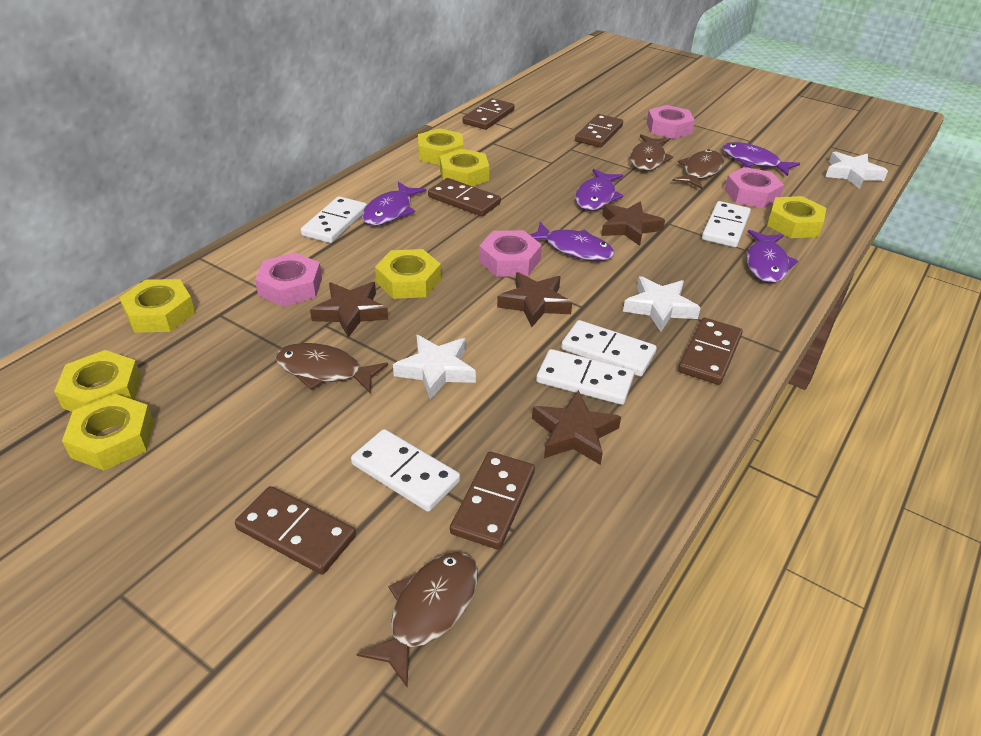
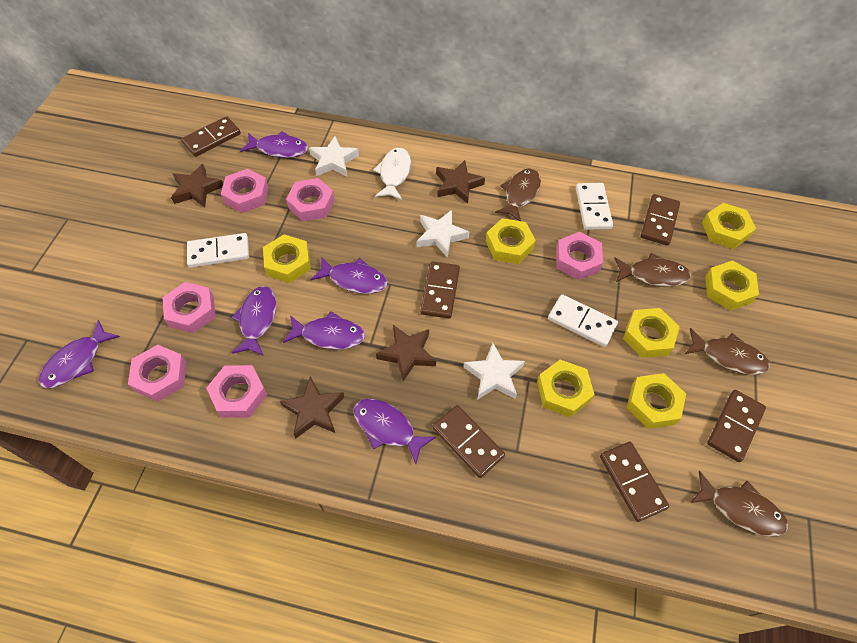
pink nut: [255,253,322,307] [479,230,542,277] [647,105,695,139] [724,167,784,208] = 4 -> [128,345,186,402] [163,282,216,333] [206,365,267,418] [221,169,269,213] [286,178,335,222] [556,232,603,280] = 6
purple fish: [362,182,426,226] [530,222,615,261] [575,169,623,210] [722,142,800,176] [747,230,798,283] = 5 -> [39,320,120,388] [231,286,276,356] [240,131,308,158] [283,311,365,350] [310,257,388,294] [354,399,436,464] = 6
white domino: [301,196,367,243] [351,429,460,512] [536,349,634,405] [561,320,657,376] [702,201,751,247] = 5 -> [187,233,249,268] [548,294,618,347] [576,183,613,230] = 3
white fish: none = 0 -> [373,147,411,200] = 1

